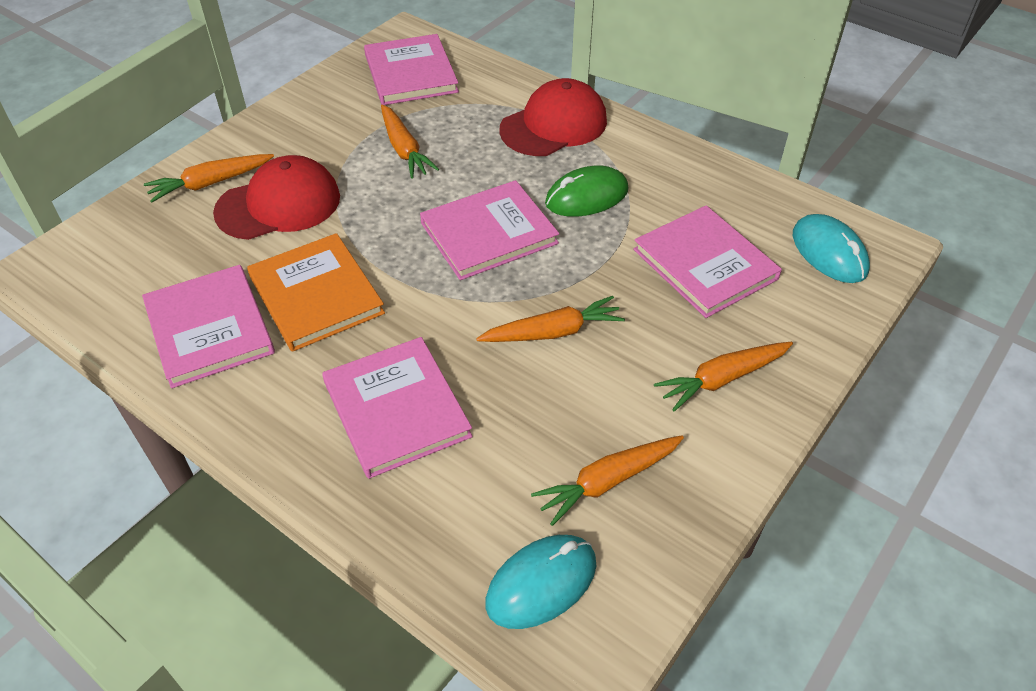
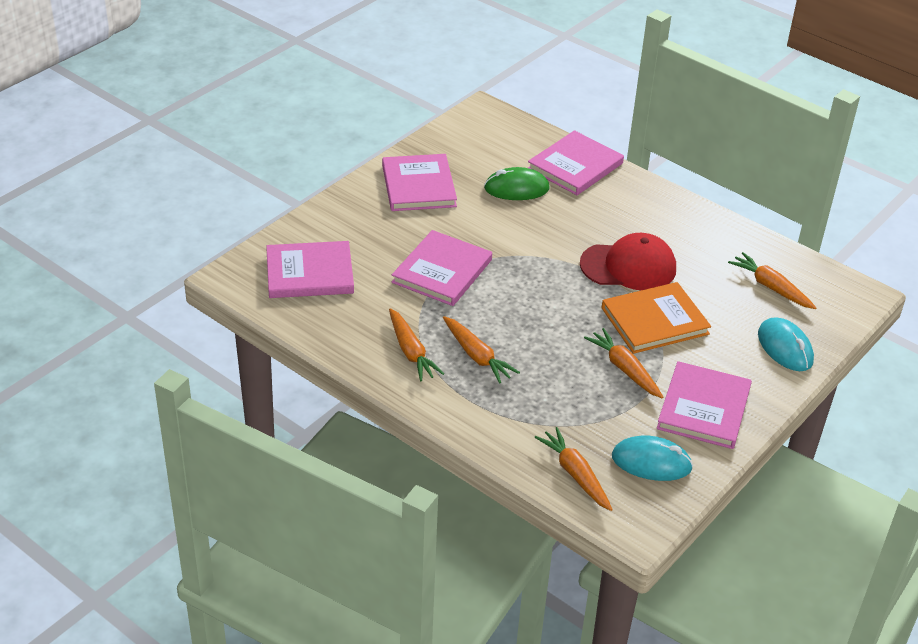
red cap: [213,155,340,240] [499,78,607,156] = 2 -> [580,233,676,290] = 1

